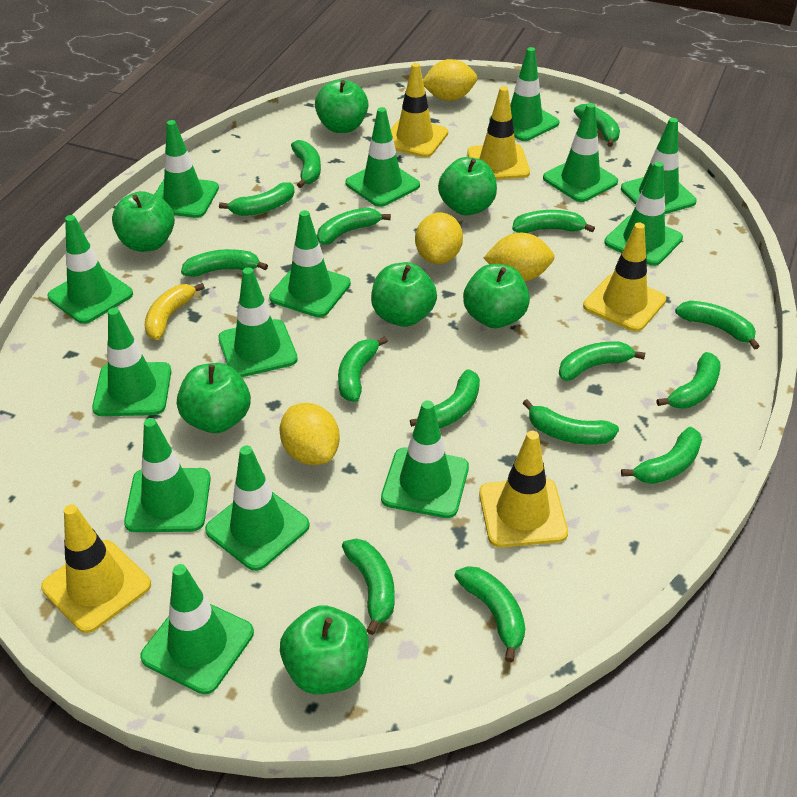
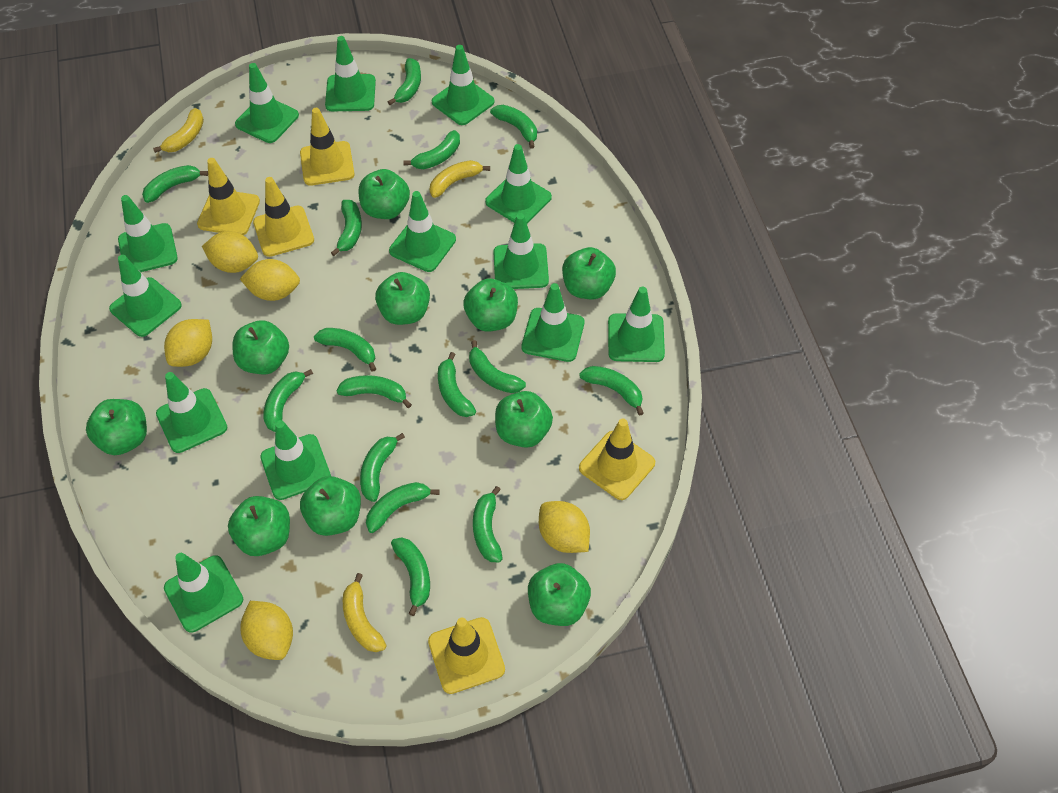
green apple: [112,191,175,252] [177,363,251,433] [280,605,369,694] [315,79,368,133] [371,262,437,327] [438,157,497,215] [463,264,530,328] = 7 -> [86,399,147,455] [228,496,290,556] [233,320,289,374] [300,476,361,536] [358,169,410,219] [375,272,430,325] [463,279,518,332] [495,391,553,448] [528,563,591,626] [562,247,616,299] = 10
green traffic cone: [48,215,133,324] [92,308,171,416] [124,418,211,532] [140,564,254,694] [154,120,219,218] [205,446,310,571] [218,267,298,377] [269,210,351,318] [345,107,420,207] [381,400,469,518] [489,47,559,141] [543,103,618,202] [605,161,683,266] [621,118,697,214] = 14 -> [109,255,182,337] [118,195,178,272] [156,372,227,453] [164,553,243,633] [235,63,299,143] [260,420,331,500] [325,36,376,111] [389,191,456,272] [432,45,495,125] [485,144,552,223] [493,213,549,289] [522,283,584,362] [608,287,665,362] = 13
yellow banana: [145,283,205,340] = 1 -> [153,108,204,153] [343,573,387,652] [430,160,490,198] = 3
yellow lemon: [280,403,340,465] [415,213,463,264] [423,59,477,101] [484,233,554,281] = 4 -> [164,319,212,367] [202,231,258,273] [240,259,300,301] [240,601,293,660] [539,501,590,553] = 5

